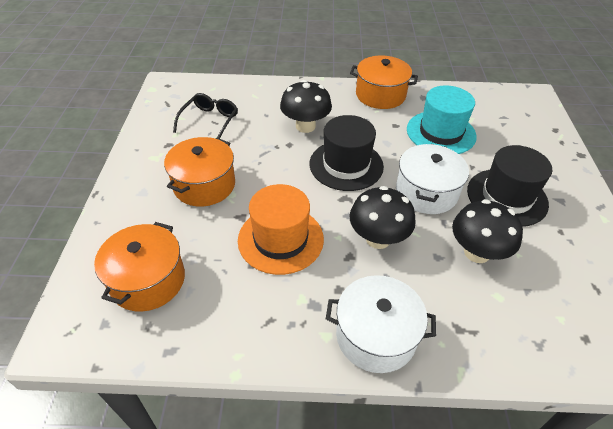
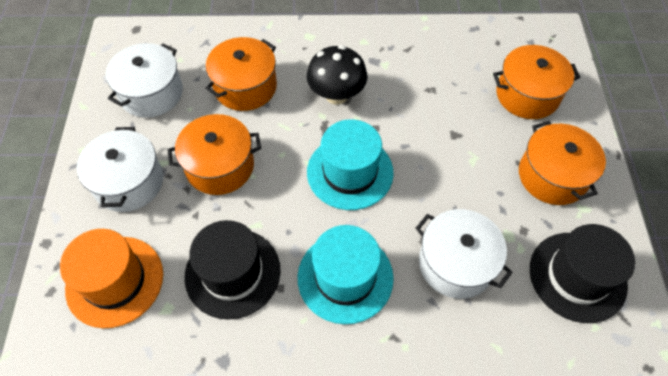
black glasses: [173,93,238,139] = 1 -> none = 0
black mushroom: [280,80,332,133] [350,186,416,249] [452,199,523,263] = 3 -> [307,45,367,104] = 1
orange pot: [94,222,185,312] [164,137,235,206] [350,56,418,109] = 3 -> [168,114,261,195] [205,37,277,111] [493,45,580,119] [519,121,606,205] = 4
turquoise hat: [407,85,477,154] = 1 -> [298,225,394,324] [307,119,394,210] = 2
white pot: [326,275,436,373] [396,144,469,214] = 2 -> [77,127,163,212] [106,43,183,118] [416,209,512,299] = 3

